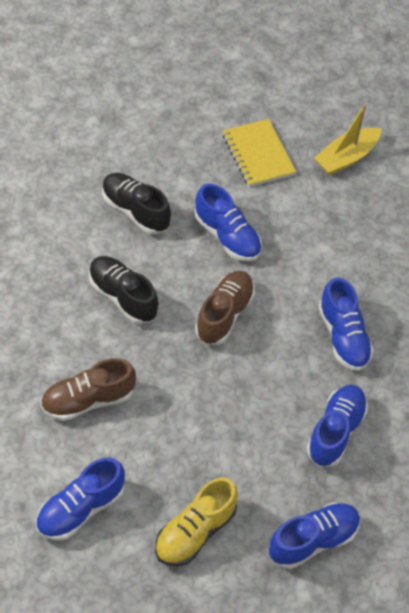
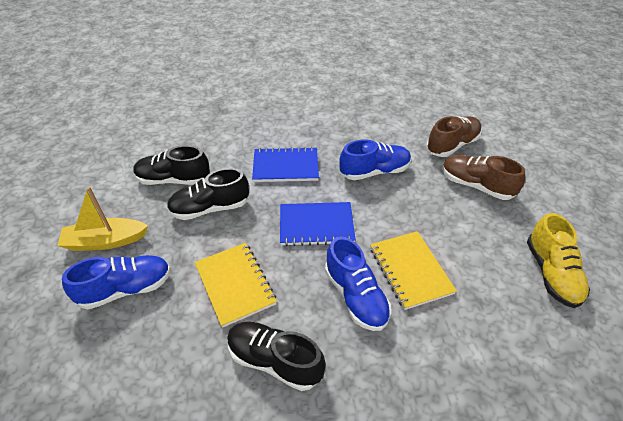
black shoe: [89,256,159,324] [102,173,171,234] = 2 -> [133,145,210,185] [167,168,249,220] [227,322,326,391] = 3
blue notebook: none = 0 -> [252,147,319,182] [280,202,356,246] = 2
blue shoe: [36,458,125,540] [195,184,262,261] [269,503,361,569] [307,385,368,467] [318,278,374,371] = 5 -> [62,255,171,309] [325,236,391,331] [339,140,411,180] = 3
yellow notebook: [223,119,296,187] = 1 -> [195,243,277,328] [370,231,457,310] = 2

